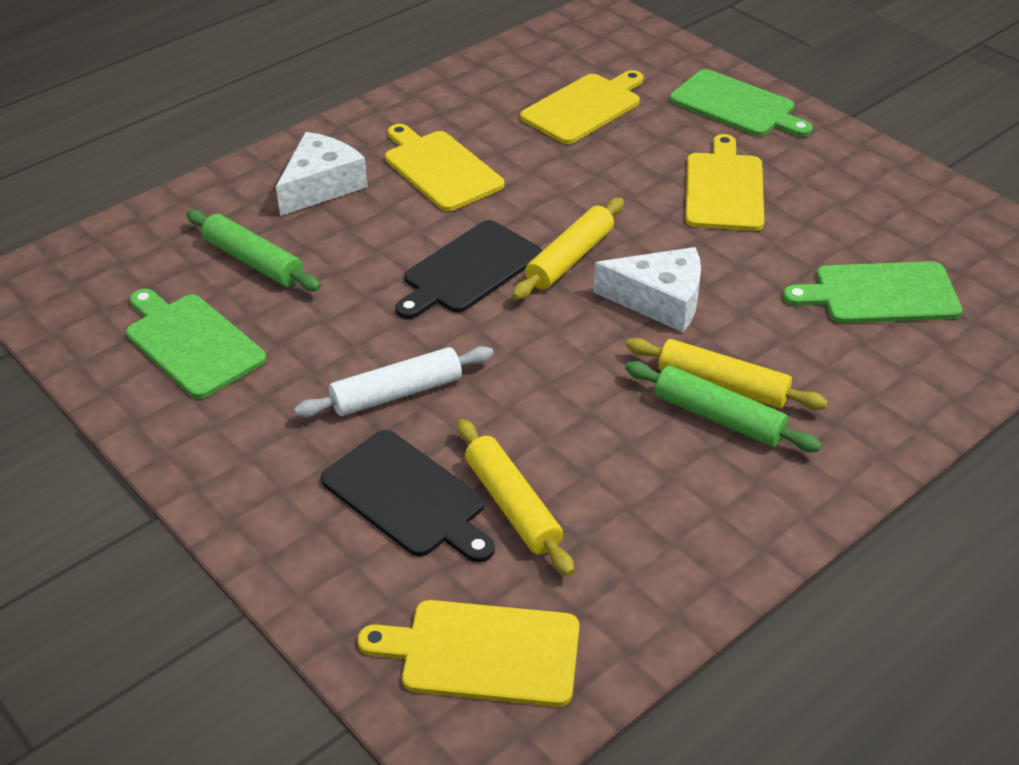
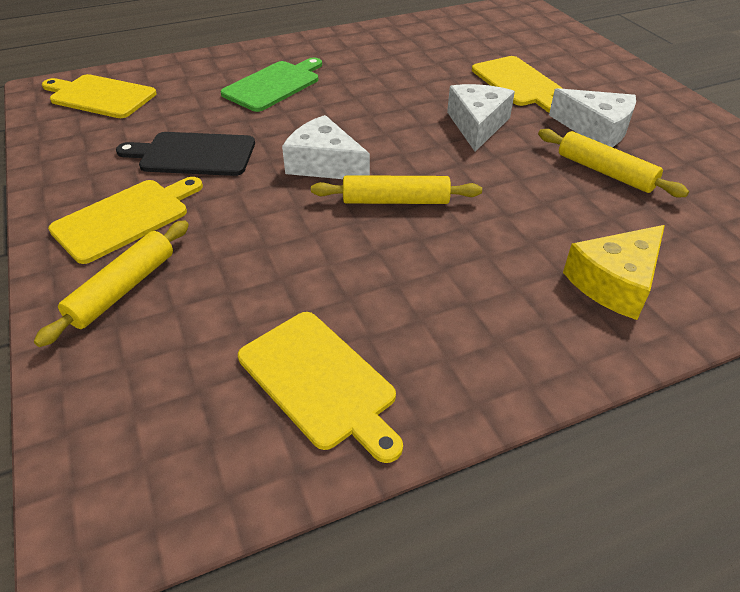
black cutting board: [321,430,495,563] [395,220,542,319] = 2 -> [116,132,255,176] = 1
green cutting board: [126,289,266,399] [670,69,813,137] [783,261,962,323] = 3 -> [221,57,322,112] = 1
green rolling pin: [186,210,321,291] [625,361,822,452] = 2 -> none = 0
white cheese: [276,132,368,216] [594,247,701,332] = 2 -> [282,115,370,179] [447,84,515,152] [549,88,636,147] = 3
white rolling pin: [294,346,494,418] = 1 -> none = 0
yellow cheese: none = 0 -> [563,225,665,320] = 1

